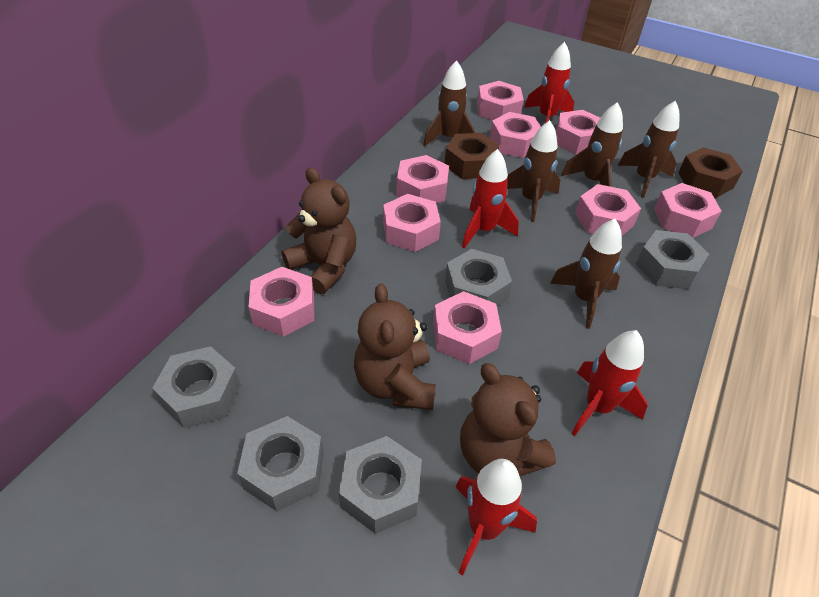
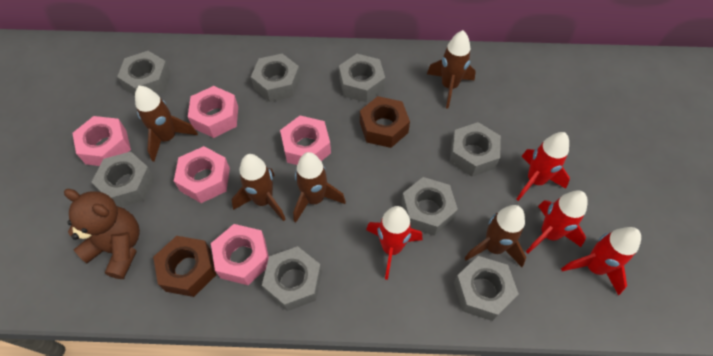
brown teddy bear: [282,167,356,294] [354,283,436,410] [460,363,556,476] = 3 -> [64,189,140,279] = 1
grey nut: [152,346,240,429] [237,416,323,511] [339,436,422,534] [445,249,512,306] [636,230,709,289] = 5 -> [92,152,155,207] [117,51,171,96] [251,54,301,102] [262,246,322,311] [339,54,385,102] [401,177,458,236] [450,122,501,177] [454,256,519,321] = 8
pink nut: [249,267,314,337] [383,194,441,252] [396,155,449,203] [433,291,502,364] [477,81,524,120] [490,112,541,158] [556,110,600,154] [575,184,641,235] [654,183,722,238] = 9 -> [72,116,131,166] [174,146,230,203] [188,86,238,138] [211,224,269,285] [280,116,331,165] = 5

